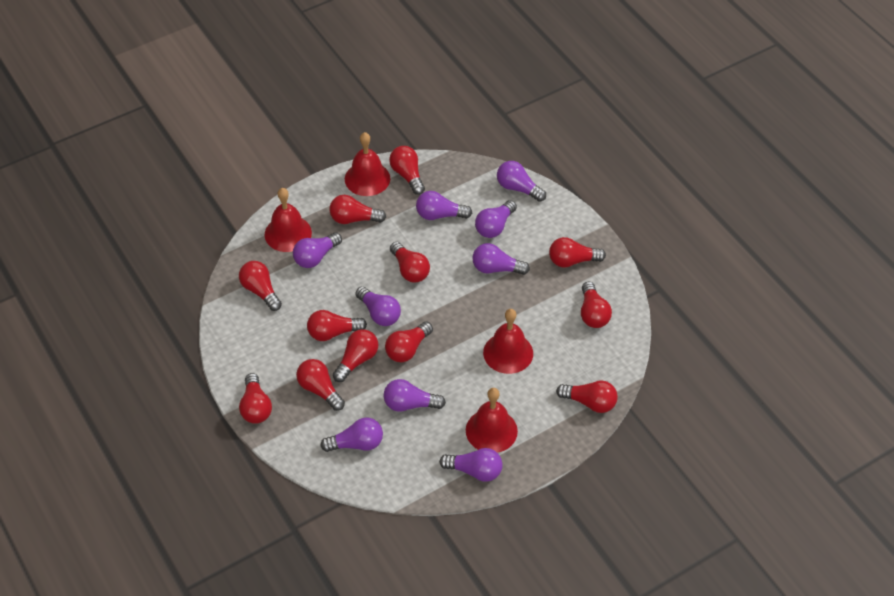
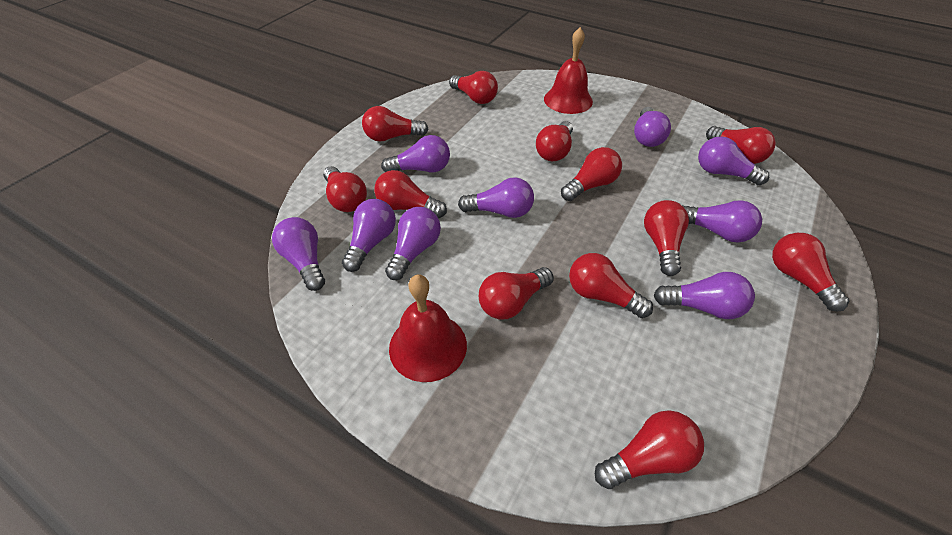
red bell: [265,188,312,252] [345,132,390,196] [466,388,518,453] [483,309,533,374] = 4 -> [389,274,467,382] [544,27,593,114] = 2

